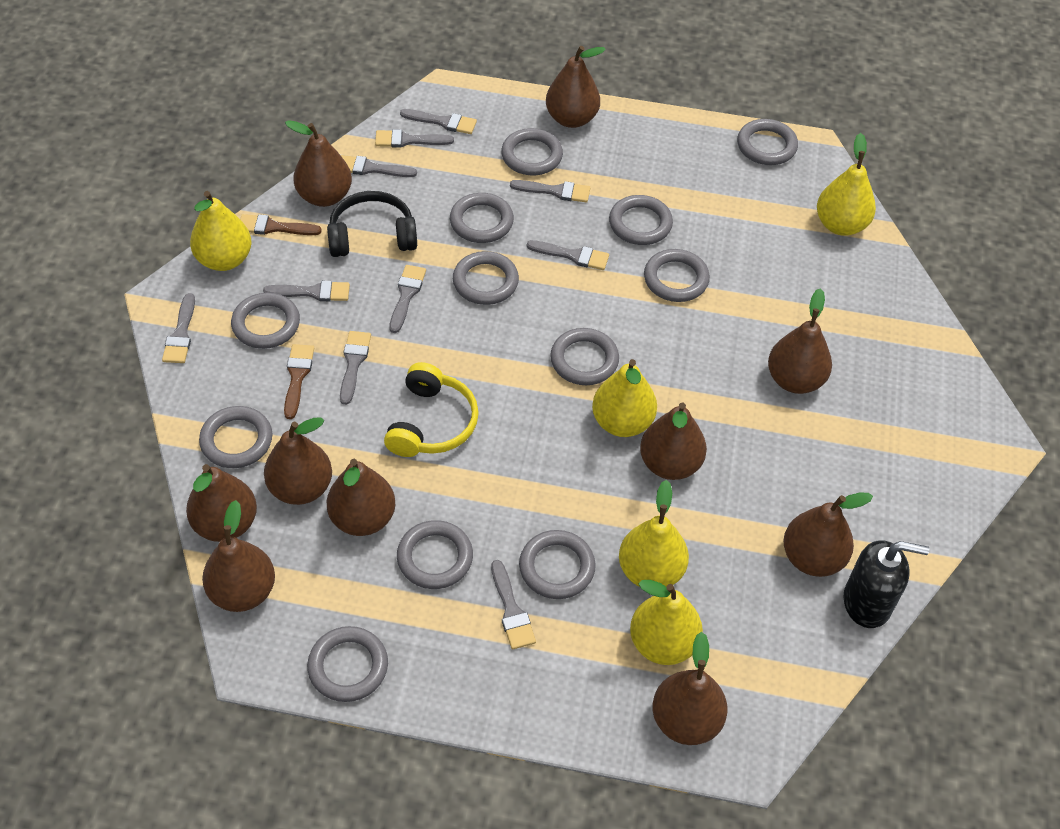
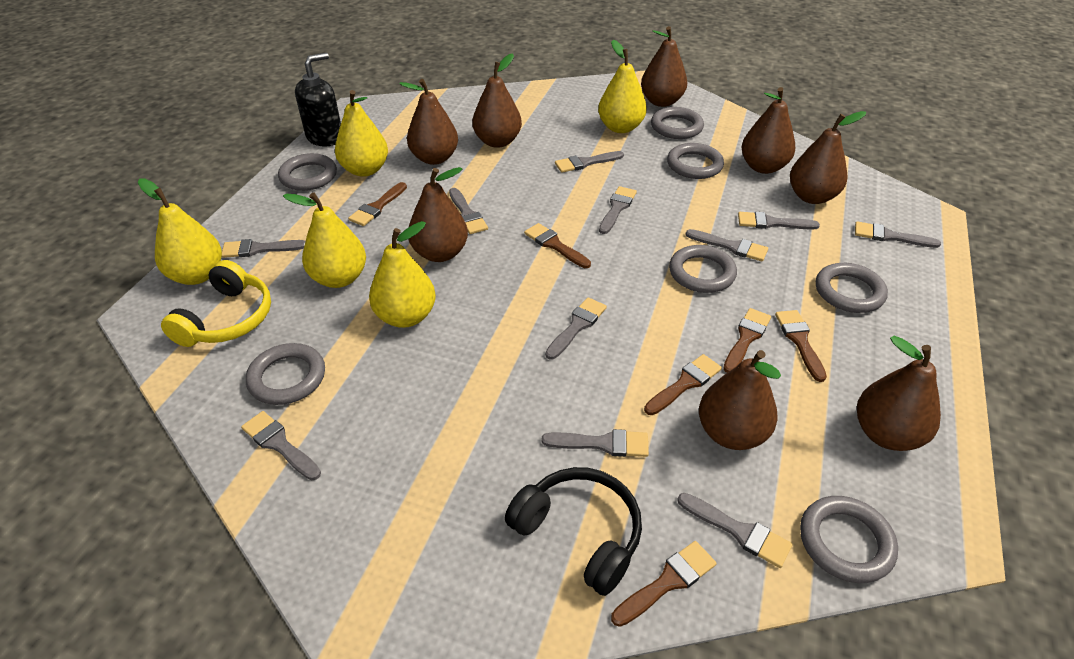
brown brush: [240,214,322,235] [284,344,314,419] = 2 -> [348,182,407,226] [524,223,591,268] [611,541,717,627] [644,354,722,415] [723,308,771,373] [775,310,827,382] = 6
brown pear: [186,464,257,542] [202,500,275,612] [264,417,332,505] [285,120,352,207] [327,459,395,536] [546,46,606,128] [640,403,707,480] [653,632,728,745] [768,288,832,394] [783,493,873,577] = 10 -> [399,79,458,165] [408,167,468,262] [472,54,522,148] [641,26,687,107] [699,350,781,450] [742,87,795,174] [790,111,866,204] [857,336,941,451] = 8
grey brush: [162,293,195,363] [263,281,350,301] [340,331,371,405] [341,155,417,177] [375,129,454,147] [389,265,426,333] [400,109,477,134] [491,560,536,650] [510,180,590,203] [527,240,609,270] = 10 -> [222,239,305,258] [241,411,321,480] [449,188,488,234] [541,429,649,457] [545,297,607,360] [555,151,624,173] [599,186,637,234] [677,493,793,568] [685,229,768,261] [738,212,820,230] [855,221,941,248] = 11
grey ring: [199,406,272,468] [231,293,300,349] [307,626,388,702] [397,520,473,589] [450,193,514,243] [453,251,519,305] [501,128,563,175] [519,530,596,599] [550,328,619,385] [609,195,673,245] [644,249,710,302] [737,119,798,165] = 12 -> [246,343,325,405] [278,153,337,191] [651,107,704,139] [667,143,724,179] [669,245,737,293] [800,496,898,583] [816,263,888,313] = 7

